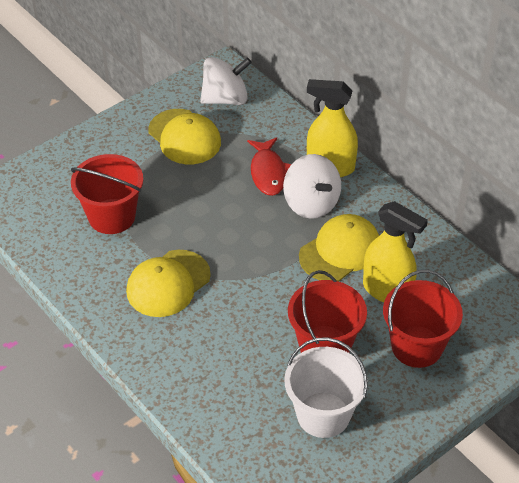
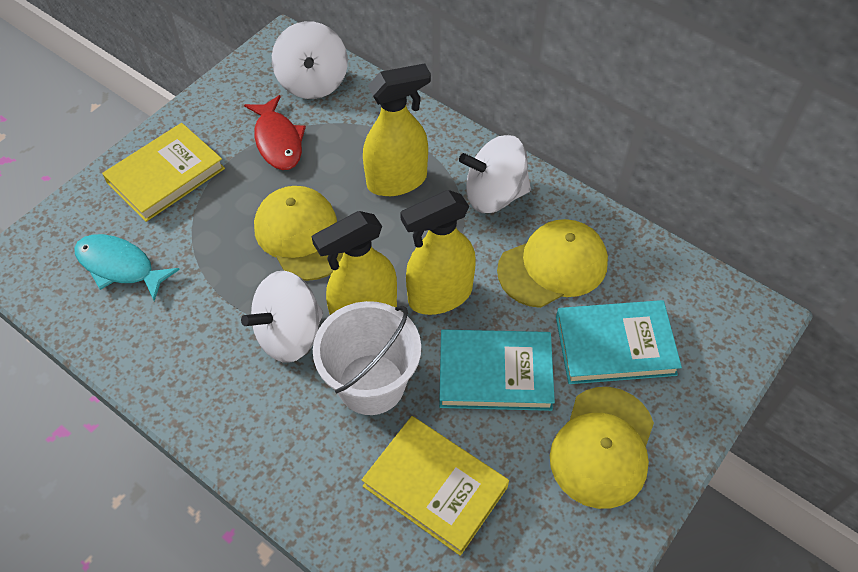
red bucket: [71,154,143,234] [288,270,367,353] [383,270,463,368] = 3 -> none = 0
turquoise book: none = 0 -> [439,329,555,411] [556,300,682,384] = 2
turquoise fish: none = 0 -> [74,234,180,301] = 1
white spinning top: [200,57,252,105] [283,154,341,219] = 2 -> [241,271,323,363] [272,21,348,99] [459,135,531,213] = 3
yellow book: none = 0 -> [102,123,225,222] [362,416,509,556] = 2
yellow spray bottle: [307,79,358,177] [363,201,428,303] = 2 -> [312,211,397,315] [363,63,431,196] [400,190,476,315] = 3

